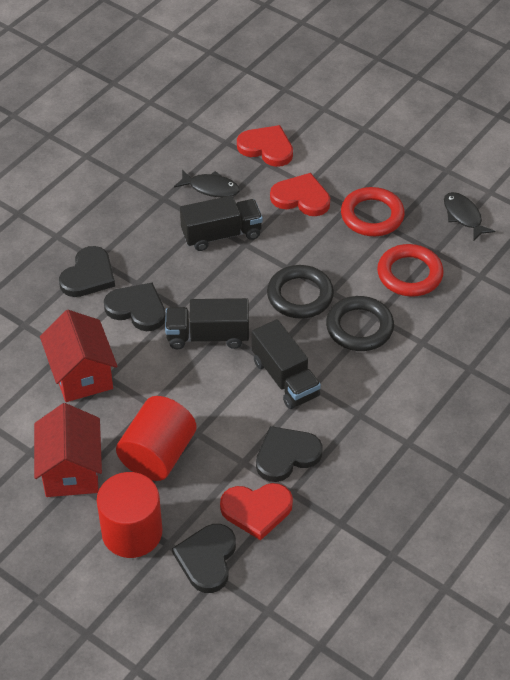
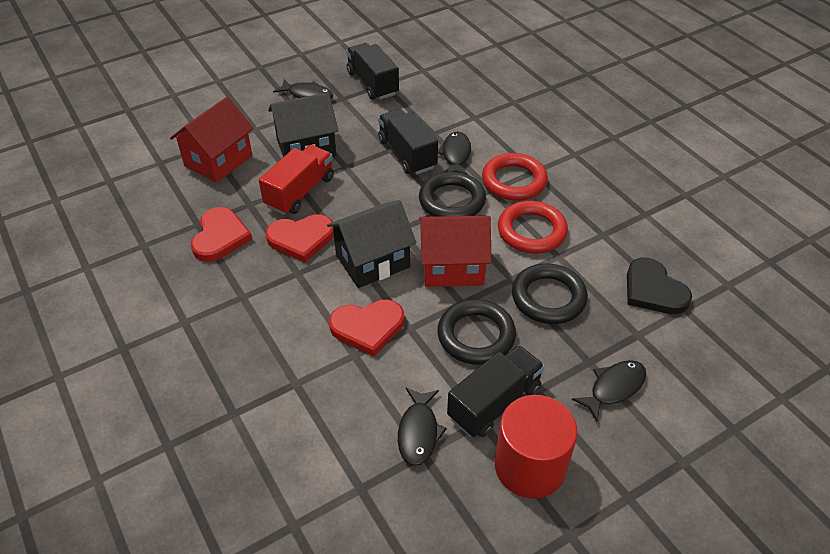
black fish: [174,170,240,197] [444,192,495,240] = 2 -> [273,79,333,99] [398,388,447,466] [438,132,471,175] [572,360,647,422] = 4
black heart: [59,246,115,297] [104,283,166,331] [172,524,236,593] [256,426,323,482] = 4 -> [627,258,692,314] = 1
black house: none = 0 -> [268,92,339,157] [327,200,416,288] = 2
black ring: [267,265,334,319] [326,296,394,351] = 2 -> [419,172,486,217] [437,299,516,365] [512,263,588,324] = 3
red cylinder: [97,472,162,558] [116,396,197,481] = 2 -> [495,395,578,499] = 1
red truck: none = 0 -> [259,145,334,215] = 1

